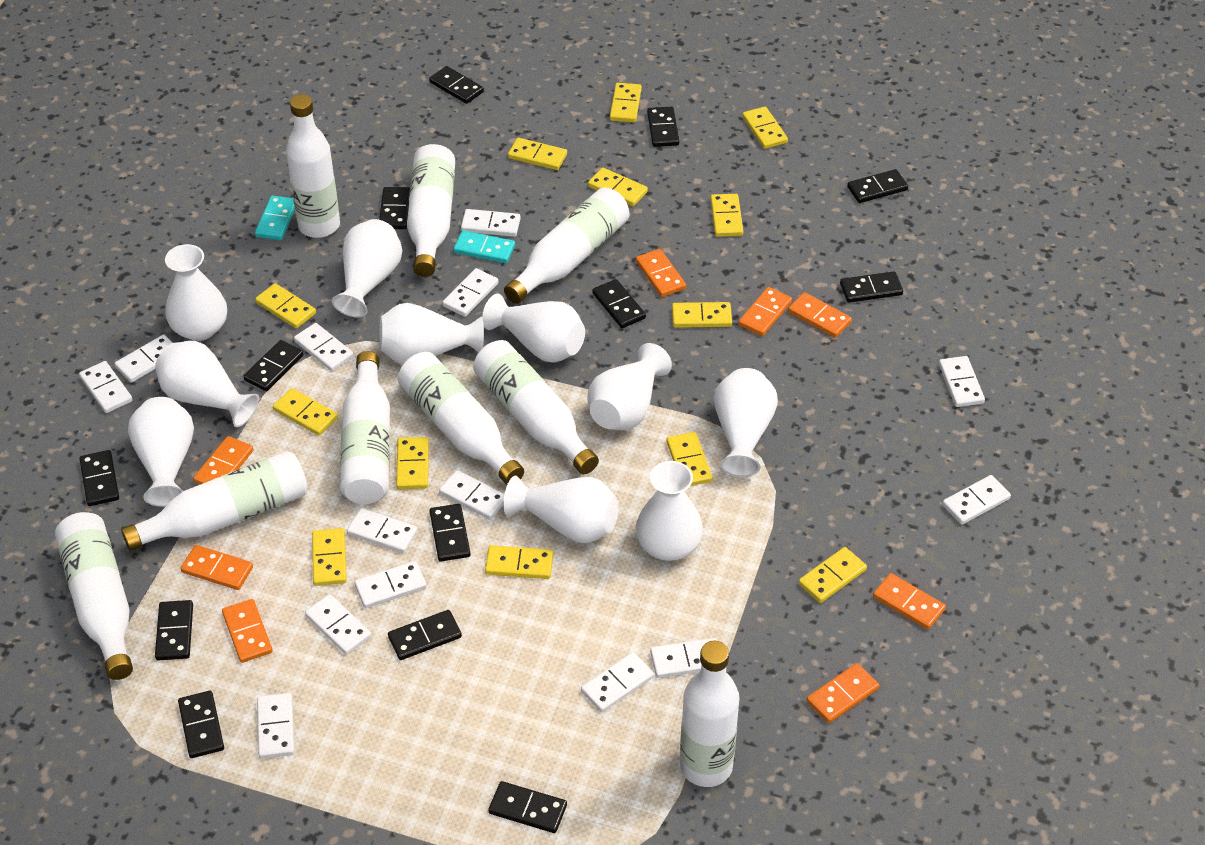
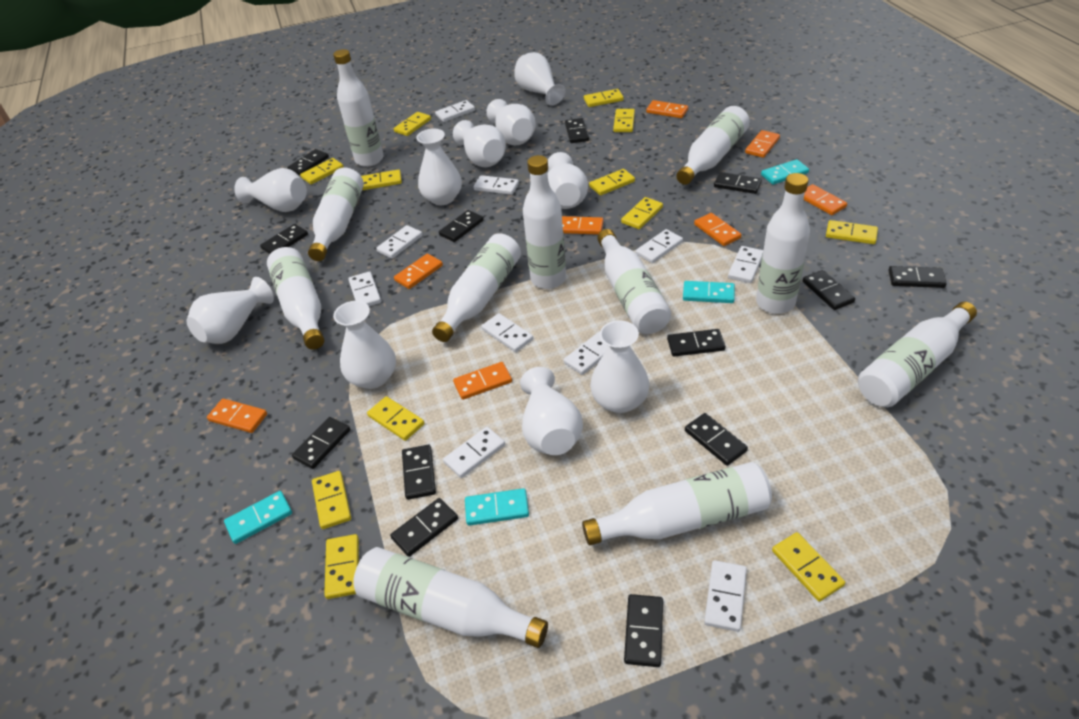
turquoise domino: [255,196,295,240] [453,230,515,263] = 2 -> [224,491,292,544] [465,488,529,526] [683,281,735,303] [761,159,809,185] = 4
white bottle: [55,512,133,680] [121,451,308,551] [286,94,340,238] [340,351,390,504] [398,352,524,485] [407,144,455,277] [473,340,599,474] [504,187,629,304] [680,641,739,787] = 9 -> [267,247,324,350] [308,168,364,261] [333,49,384,167] [353,547,548,648] [432,233,521,342] [523,155,566,289] [582,462,772,545] [597,229,671,334] [676,106,750,185] [756,173,810,314] [858,302,977,407] = 11
white domino: [79,361,133,413] [114,335,173,383] [257,693,294,759] [294,323,354,371] [305,594,371,655] [347,508,418,553] [354,561,427,608] [439,470,504,520] [442,268,499,317] [461,209,521,237] [581,652,654,712] [650,638,717,678] [939,356,985,407] [942,475,1011,525] = 14 -> [348,271,381,306] [376,225,422,259] [435,100,475,122] [443,427,505,478] [474,175,519,195] [481,313,533,352] [564,332,609,375] [635,229,683,263] [704,560,747,632] [728,246,763,283] = 10
yellow domino: [255,283,316,329] [273,388,338,436] [312,528,347,586] [396,437,429,489] [485,545,554,579] [508,138,567,170] [588,167,648,206] [610,83,642,122] [666,432,712,486] [672,302,732,328] [710,194,743,237] [742,107,788,149] [799,547,867,603] = 13 -> [300,158,344,184] [312,471,351,529] [324,534,359,599] [361,170,402,190] [367,396,424,441] [394,112,431,136] [584,89,624,107] [589,169,635,196] [613,109,635,132] [621,197,663,229] [772,532,845,602] [826,220,878,244] = 12

